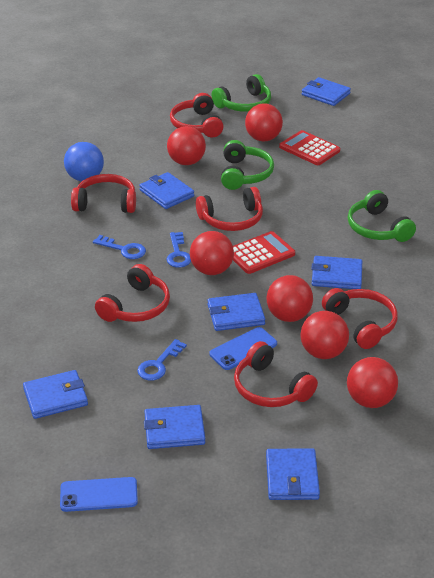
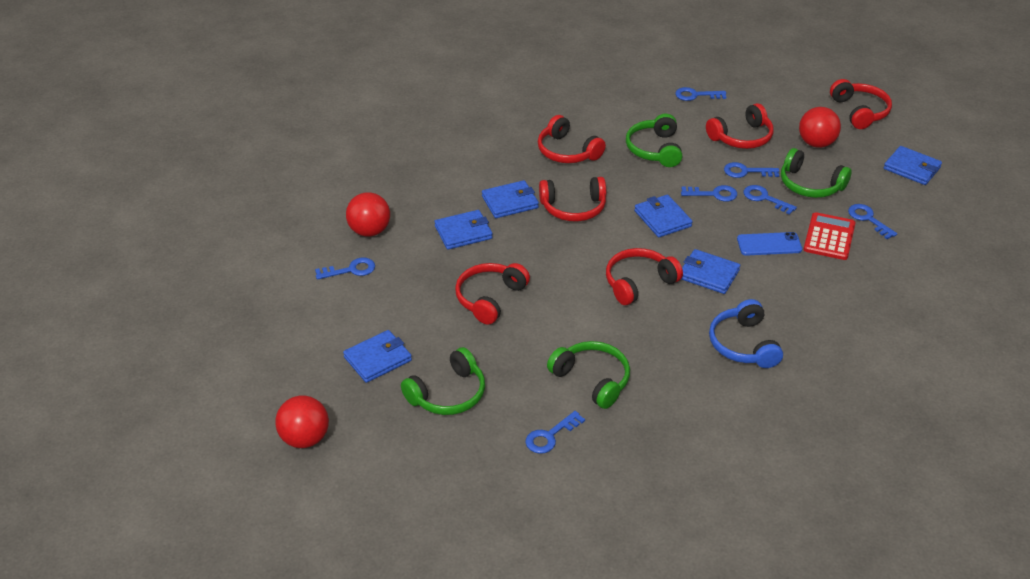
blue ball: [64,142,104,181] = 1 -> none = 0
blue headphones: none = 0 -> [709,299,783,368] = 1
blue key: [93,235,146,259] [137,339,187,381] [166,232,191,268] = 3 -> [315,258,375,280] [525,411,585,454] [675,87,726,101] [681,185,737,201] [724,162,779,178] [743,185,797,215] [848,204,897,239] = 7
blue phone: [60,477,138,512] [209,327,277,370] = 2 -> [737,232,802,256] = 1
blue wallet: [23,370,88,419] [139,172,194,209] [144,405,205,449] [207,293,265,331] [266,448,320,500] [302,77,351,106] [311,256,362,289] = 7 -> [343,330,412,383] [434,210,493,250] [482,180,539,218] [634,195,693,237] [681,249,740,294] [884,146,942,185] = 6
green headphones: [212,74,271,112] [221,140,274,190] [348,190,416,242] = 3 -> [401,347,485,415] [547,341,630,409] [626,113,682,167] [781,148,852,198] = 4
red ball: [167,126,206,165] [190,231,234,275] [245,103,283,141] [266,275,313,322] [300,311,349,359] [347,357,398,408] = 6 -> [275,395,329,448] [346,192,390,236] [799,107,841,148] = 3
red calculator: [233,231,295,274] [279,130,340,165] = 2 -> [803,212,855,260] = 1

